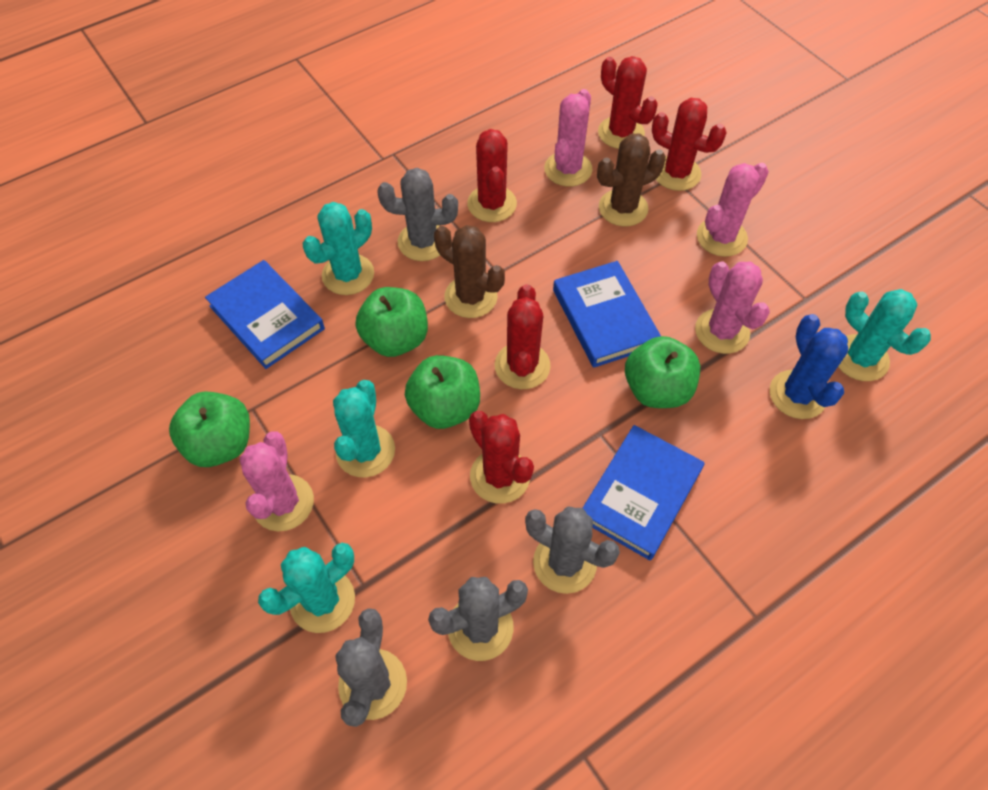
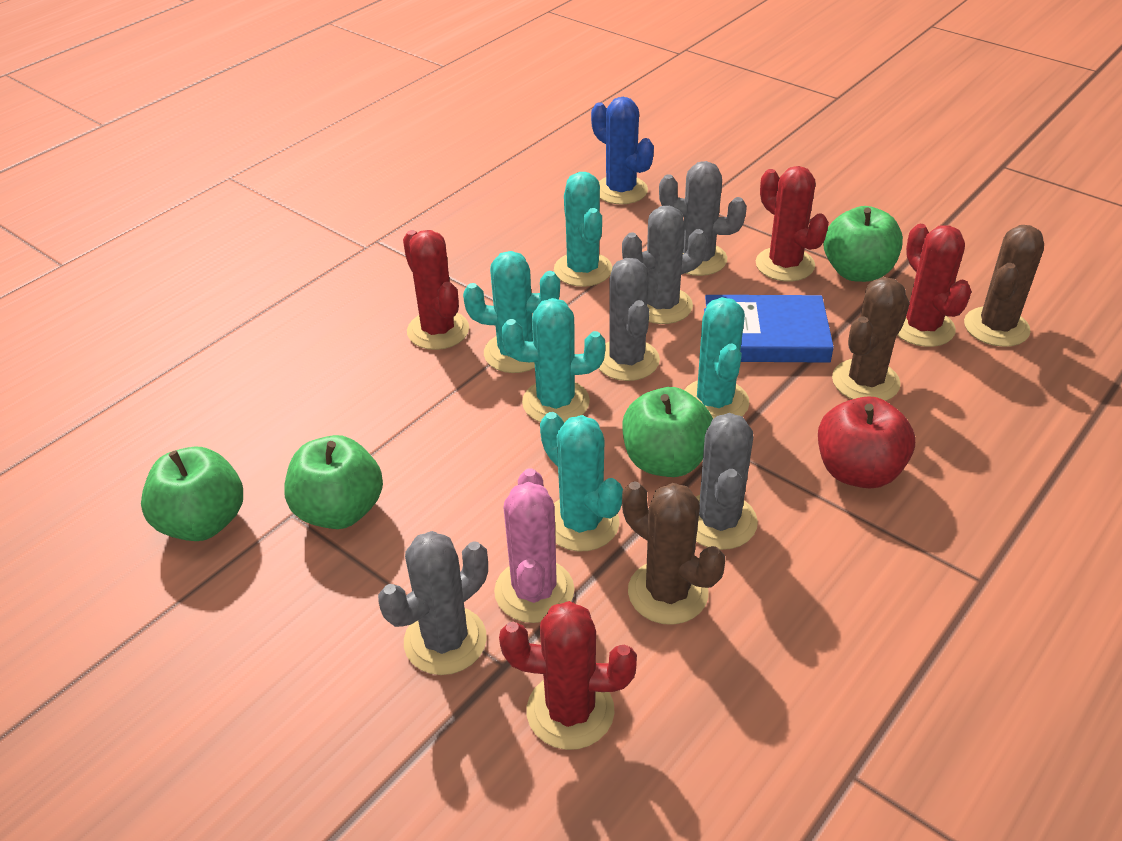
blue book: [205,260,325,369] [553,261,661,368] [583,425,704,560] = 3 -> [704,295,834,363] = 1
brown cactus: [434,225,505,318] [597,133,666,227] = 2 -> [622,482,725,625] [832,277,910,401] [964,225,1044,347] = 3
grey cactus: [335,608,407,727] [377,168,458,261] [428,577,528,661] [525,506,620,594] = 4 -> [378,531,488,675] [598,258,660,381] [622,206,708,324] [659,161,747,276] [696,413,758,550] = 5
pink cactus: [239,431,314,531] [544,89,592,187] [695,261,770,354] [697,163,769,257] = 4 -> [494,468,574,623] = 1
red apple: none = 0 -> [818,396,915,489] = 1
red cactus: [467,129,517,222] [469,411,534,504] [495,284,551,389] [598,56,658,149] [652,98,727,191] = 5 -> [403,230,469,350] [499,601,637,750] [756,166,829,282] [897,224,972,347] = 4
turquoise cactus: [258,543,355,633] [303,202,374,295] [333,380,395,478] [838,289,931,381] = 4 -> [463,251,560,373] [501,298,605,423] [540,412,623,551] [554,172,612,287] [685,297,749,419] = 5

